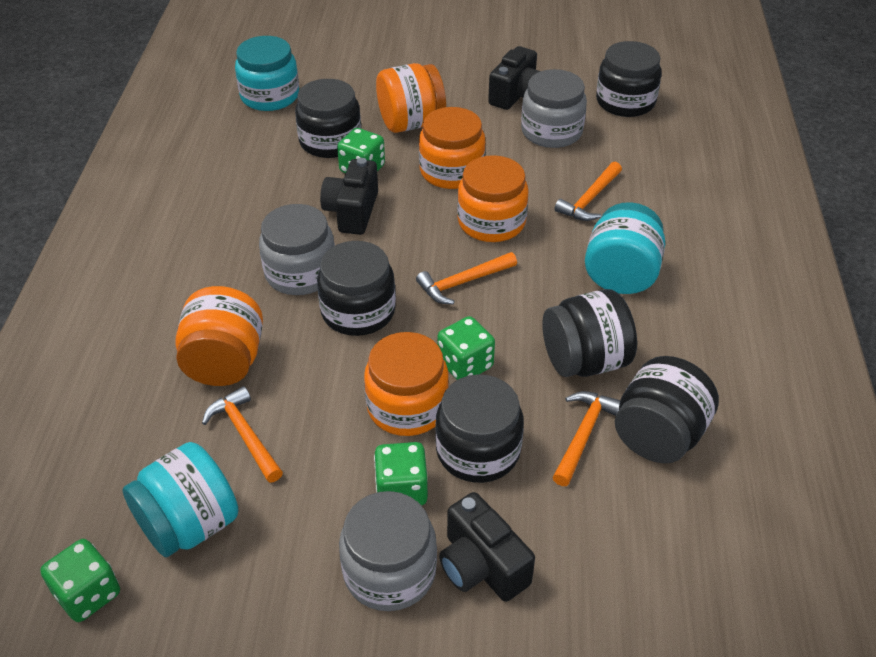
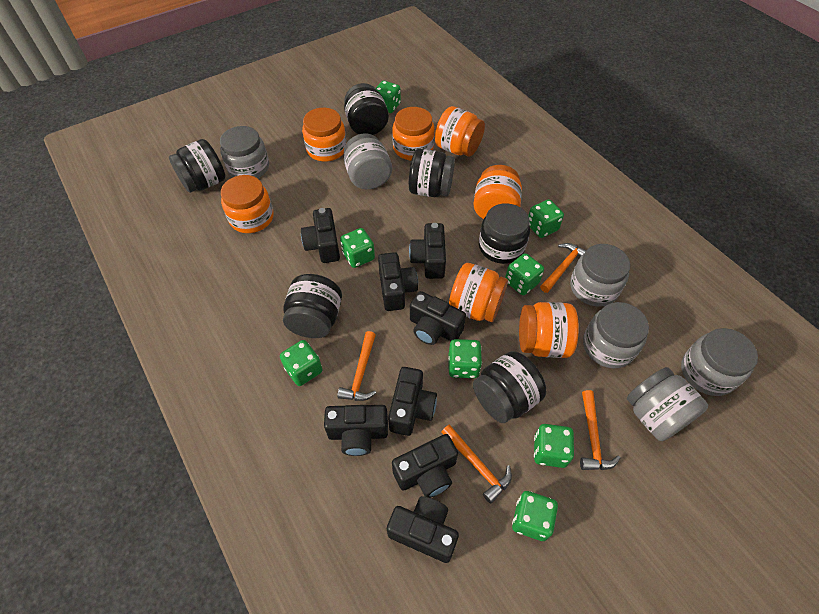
black camera: [320,158,378,235] [439,492,535,602] [488,46,541,110] = 3 -> [301,208,340,263] [324,405,388,456] [378,252,418,311] [387,496,459,563] [388,367,437,436] [392,434,458,498] [409,223,446,279] [410,291,466,345] = 8
green dice: [40,539,120,622] [337,128,385,173] [374,442,428,505] [437,316,495,380] = 4 -> [280,340,322,386] [340,228,375,268] [375,81,401,113] [449,339,482,378] [505,253,544,295] [512,491,558,541] [528,199,564,238] [534,424,574,468] = 8
grey jar: [259,204,335,295] [339,491,437,611] [521,69,587,148] = 3 -> [220,126,269,178] [344,134,392,189] [570,244,630,306] [583,302,649,368] [627,367,708,441] [681,328,758,396] = 6
orange jar: [175,286,263,386] [364,332,449,436] [376,63,446,133] [419,107,486,189] [457,155,528,242] = 5 -> [221,175,273,233] [302,108,346,162] [392,107,435,161] [435,106,485,157] [449,263,508,322] [473,165,522,219] [519,302,579,358] = 7
turquoise jar: [123,442,238,557] [235,36,299,111] [585,202,665,294] = 3 -> none = 0

